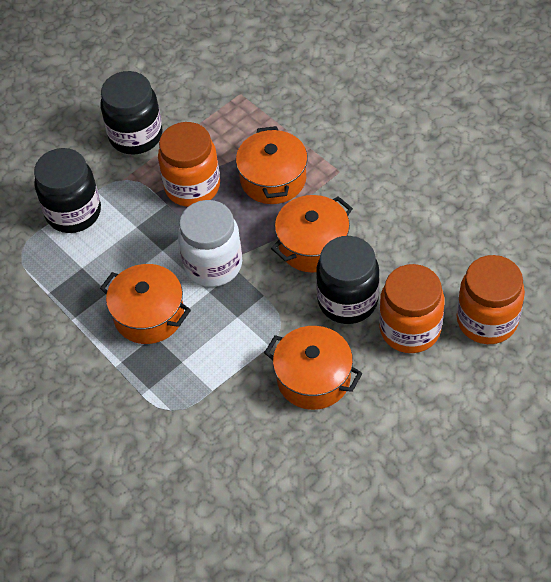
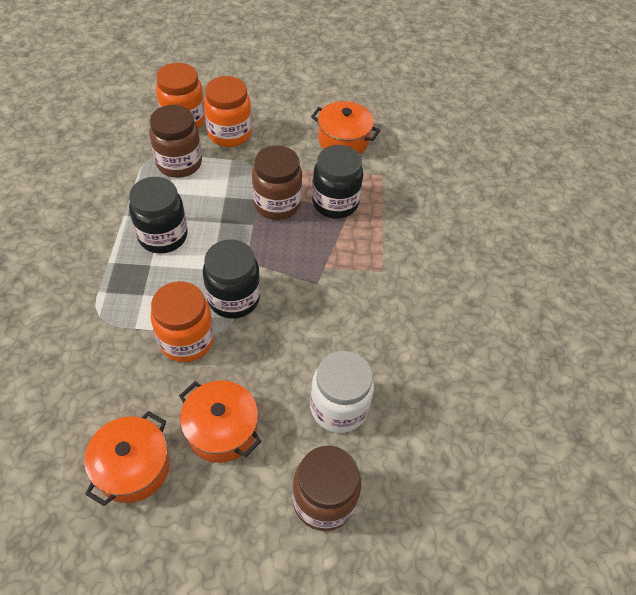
brown jar: none = 0 -> [149,105,202,178] [252,145,302,220] [292,446,361,531] = 3
orange pot: [100,264,191,344] [236,126,308,204] [264,326,363,410] [271,195,353,273] = 4 -> [84,411,170,506] [179,380,262,463] [311,101,380,154] = 3

